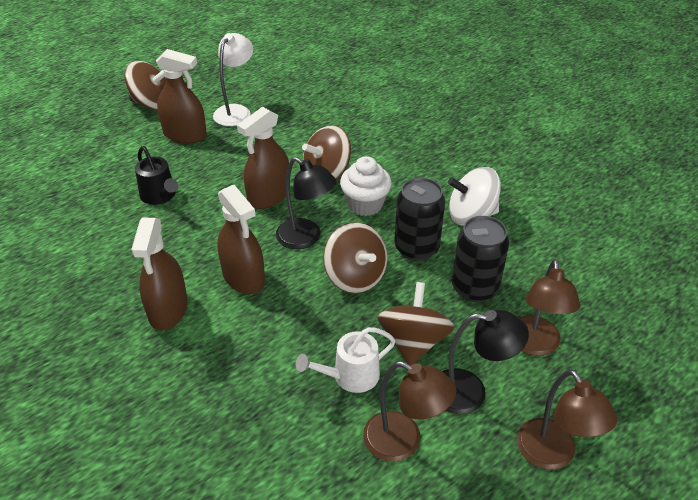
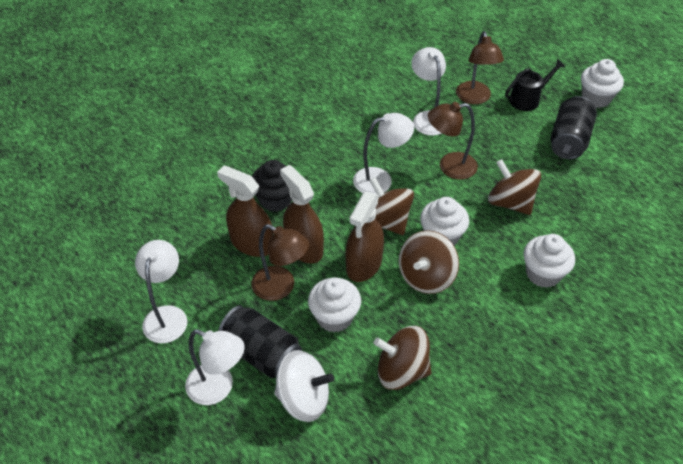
black cupcake: none = 0 -> [252,160,292,212] = 1
black lamp: [276,157,337,249] [442,310,529,414] = 2 -> none = 0
brown spray bottle: [131,218,188,331] [156,49,207,144] [217,185,265,295] [237,107,290,209] = 4 -> [217,165,273,257] [280,165,324,264] [346,192,384,282] = 3
white cupcake: [340,156,391,216] = 1 -> [308,277,361,332] [420,197,469,246] [524,234,575,288] [581,59,624,108] = 4
white lamp: [213,33,253,126] = 1 -> [135,240,187,343] [185,329,245,405] [353,113,414,194] [411,47,446,136] = 4
white watering can: [296,327,396,393] = 1 -> none = 0

